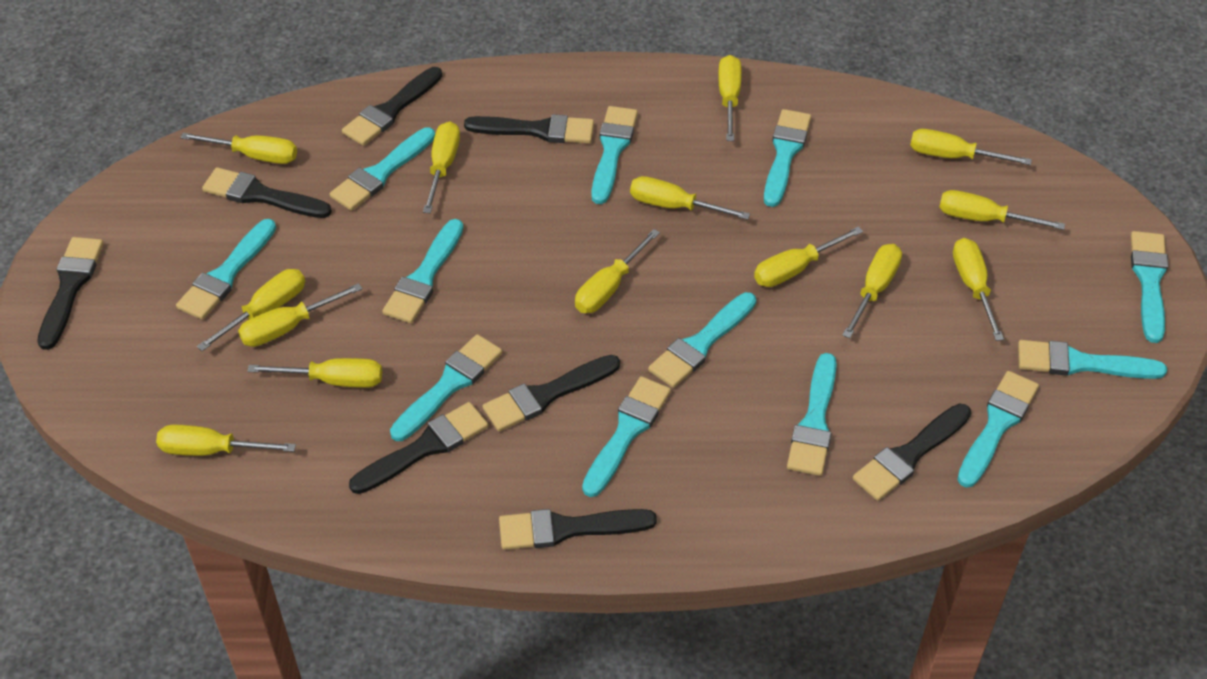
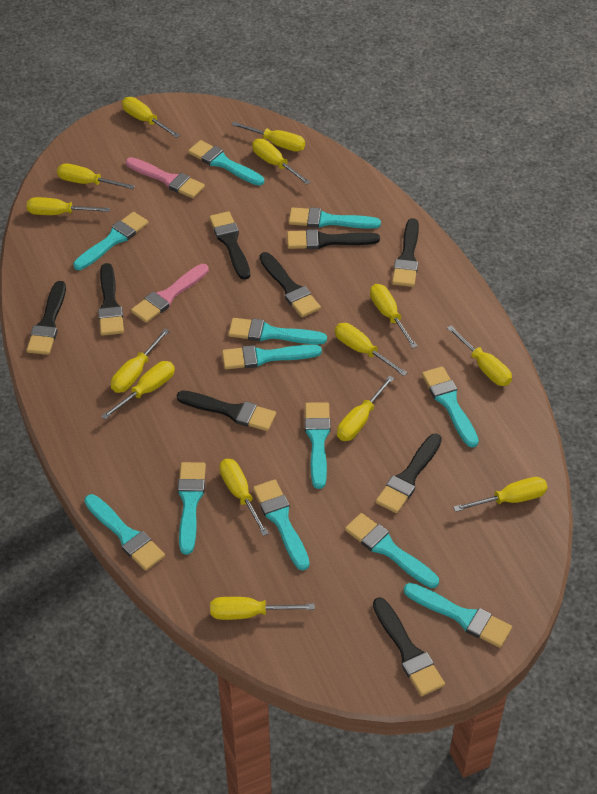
black brush: [37,237,104,350] [202,167,332,218] [342,67,442,146] [349,402,488,494] [464,114,594,143] [482,355,620,431] [499,509,657,550] [853,404,971,501] = 8 -> [27,281,66,355] [98,263,124,336] [177,391,276,431] [209,211,250,280] [259,252,321,317] [287,229,380,249] [373,597,445,696] [376,434,442,513] [392,218,419,287] = 9
pink brush: none = 0 -> [126,157,205,198] [131,264,209,323] = 2

